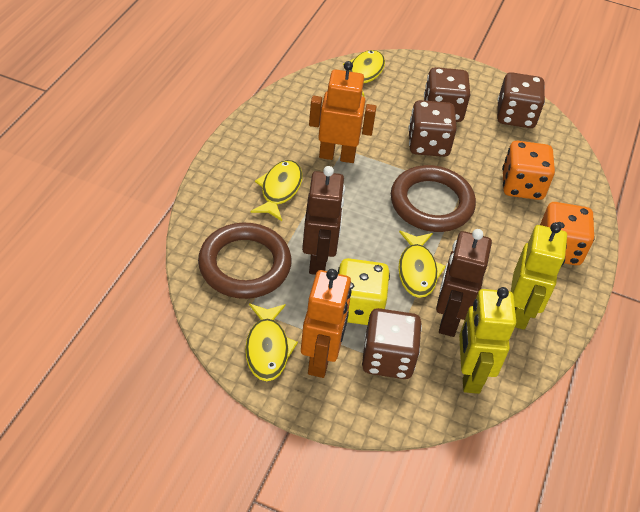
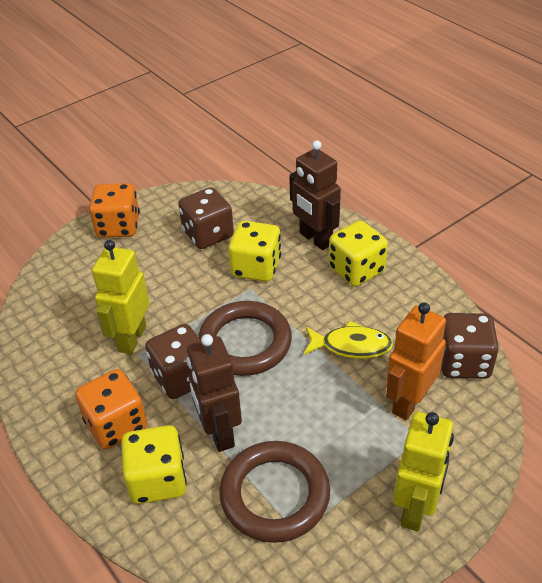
brown dice: [362,308,422,379] [408,100,457,157] [424,67,470,122] [497,72,545,128] = 4 -> [145,324,201,399] [178,187,234,249] [441,313,499,379] = 3
orange robot: [301,269,352,378] [309,61,376,163] = 2 -> [386,303,446,420] = 1
yellow dice: [338,258,390,325] = 1 -> [121,425,187,504] [228,221,281,282] [329,220,388,287] = 3
yellow fish: [245,304,298,381] [250,160,303,221] [343,50,385,96] [398,231,446,298] = 4 -> [303,320,393,359] = 1

